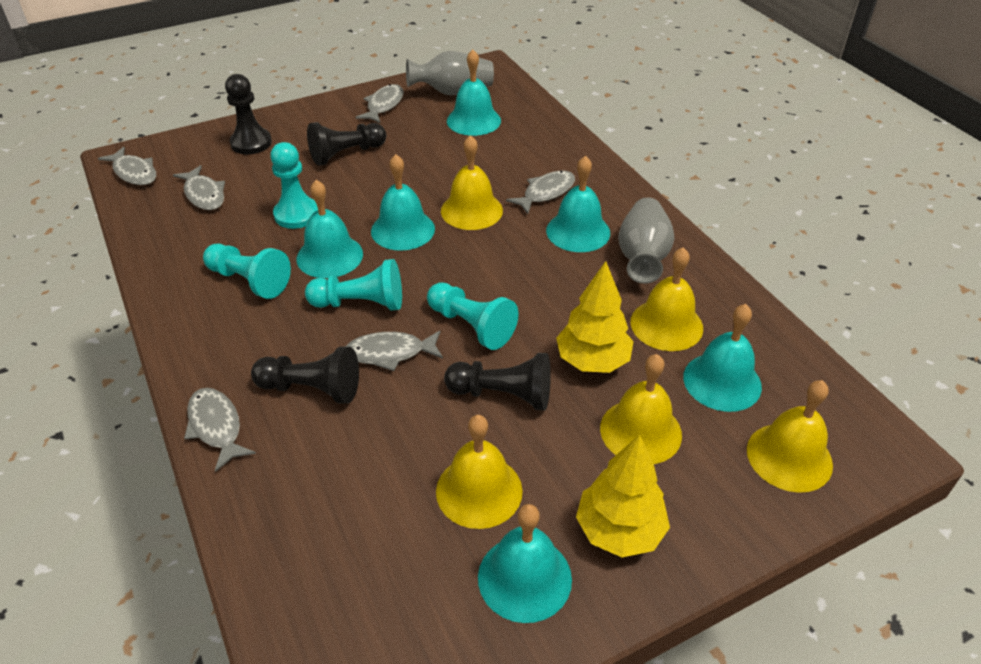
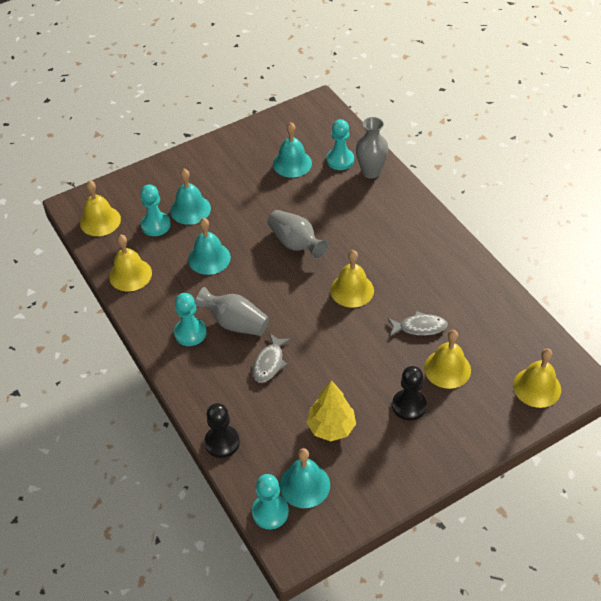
black pawn: [225,74,272,154] [251,347,359,404] [307,122,386,166] [444,353,551,410] = 4 -> [204,403,240,458] [392,366,427,421] = 2
grey fish: [98,147,156,185] [173,165,225,210] [184,388,256,472] [346,330,443,371] [356,84,404,123] [506,171,575,214] = 6 -> [252,333,291,383] [388,311,448,336] = 2
grey vase: [406,51,494,96] [618,198,674,284] = 2 -> [195,287,269,336] [267,210,328,259] [356,117,389,179] = 3
turquoise bell: [297,180,363,278] [371,154,435,251] [447,49,501,136] [478,504,572,623] [546,156,610,252] [683,304,762,412] = 6 -> [170,169,211,225] [188,218,231,275] [273,122,312,178] [280,448,330,508] = 4
yellow tree: [556,261,634,373] [576,435,670,557] = 2 -> [306,380,356,441] = 1

